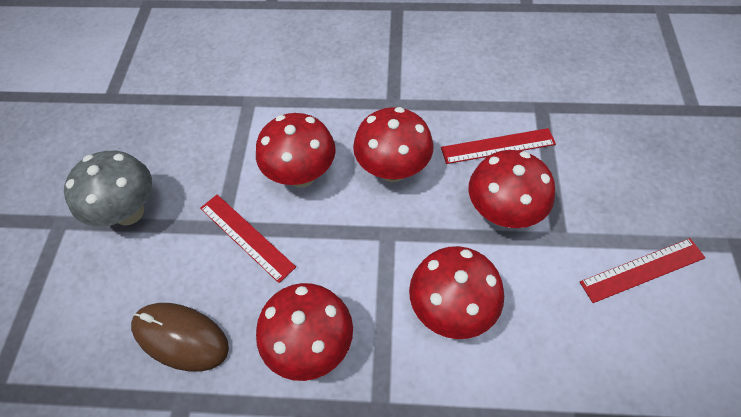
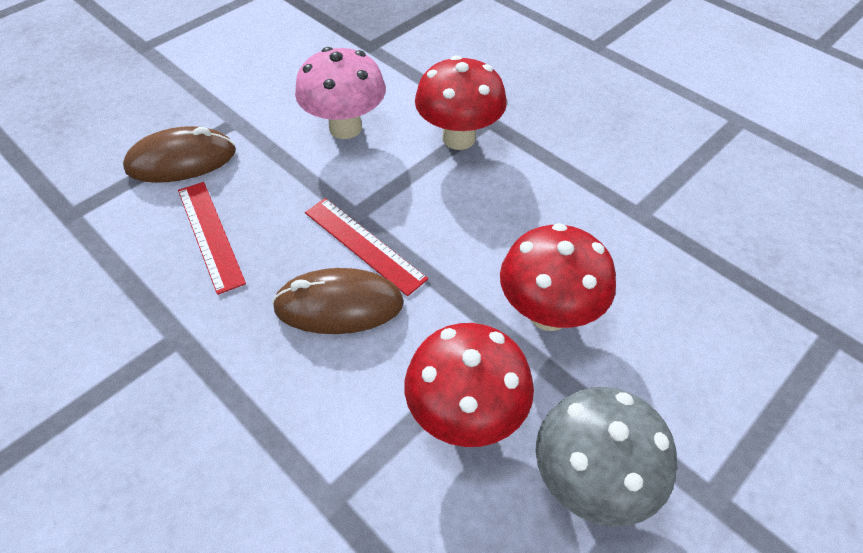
brown mouse: [131,303,229,372] = 1 -> [123,126,236,183] [272,268,404,334] = 2
pink mushroom: none = 0 -> [295,47,386,139] = 1
red mushroom: [256,113,336,187] [256,283,353,381] [353,107,434,182] [409,246,504,339] [469,150,555,228] = 5 -> [405,323,534,447] [415,55,507,150] [500,223,616,331] = 3
red ruler: [200,195,296,283] [441,128,556,164] [580,238,705,303] = 3 -> [178,182,246,295] [305,198,428,296] = 2

